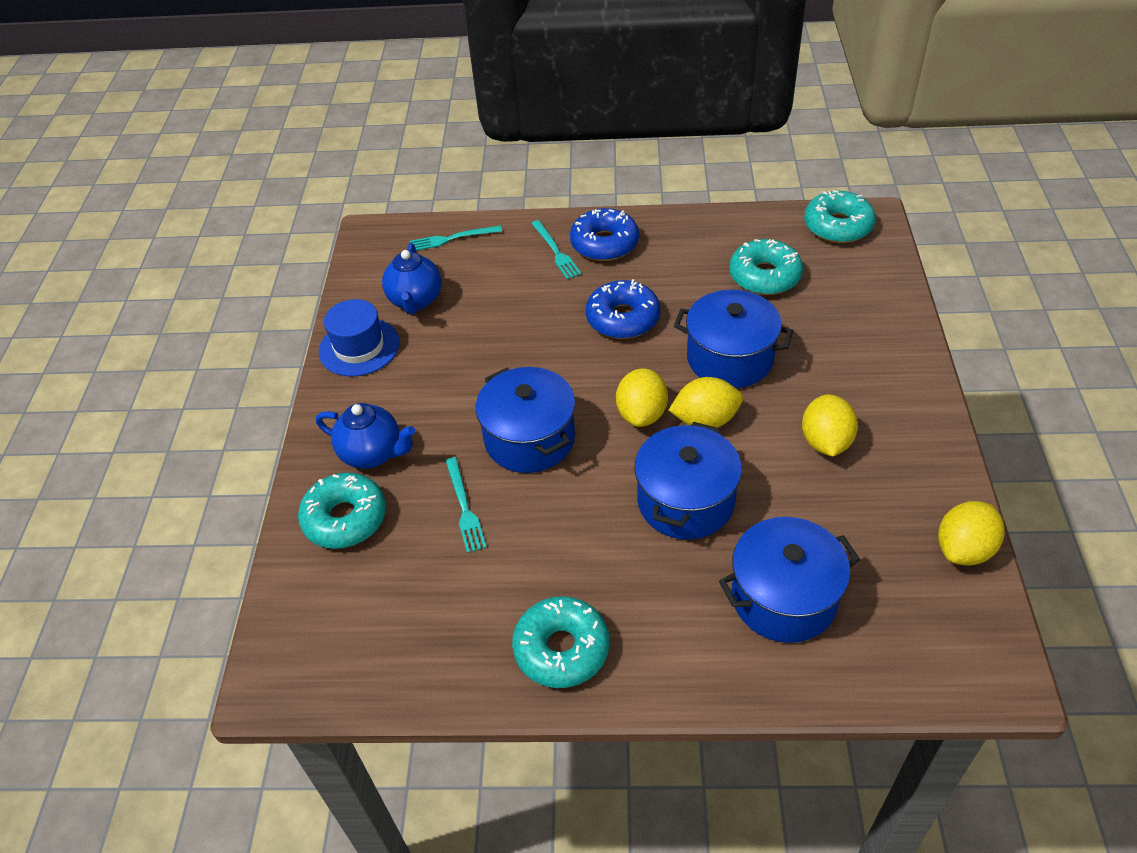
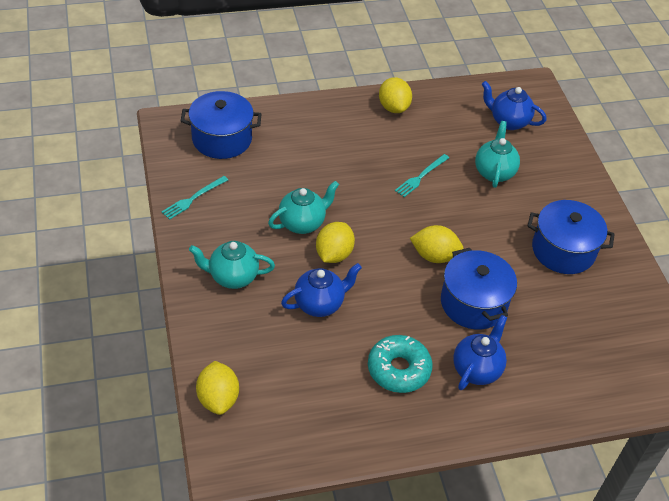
blue donut: [570,208,639,261] [586,279,660,339] = 2 -> none = 0
blue hat: [319,299,400,376] = 1 -> none = 0
blue pot: [476,367,575,473] [634,422,742,540] [674,290,793,388] [719,517,860,643] = 4 -> [181,91,261,159] [441,248,517,329] [528,200,615,274] = 3
blue teapot: [316,403,415,469] [382,243,442,314] = 2 -> [281,263,362,317] [453,315,507,390] [482,81,547,130] = 3
turquoise donut: [298,473,386,549] [512,596,610,688] [729,239,803,295] [804,190,876,243] = 4 -> [368,335,433,393] = 1
turquoise fork: [409,226,502,251] [445,457,487,553] [531,220,582,279] = 3 -> [161,176,228,220] [395,154,449,197] = 2
turquoise teapot: none = 0 -> [189,241,275,289] [268,181,339,234] [475,121,520,188] = 3

